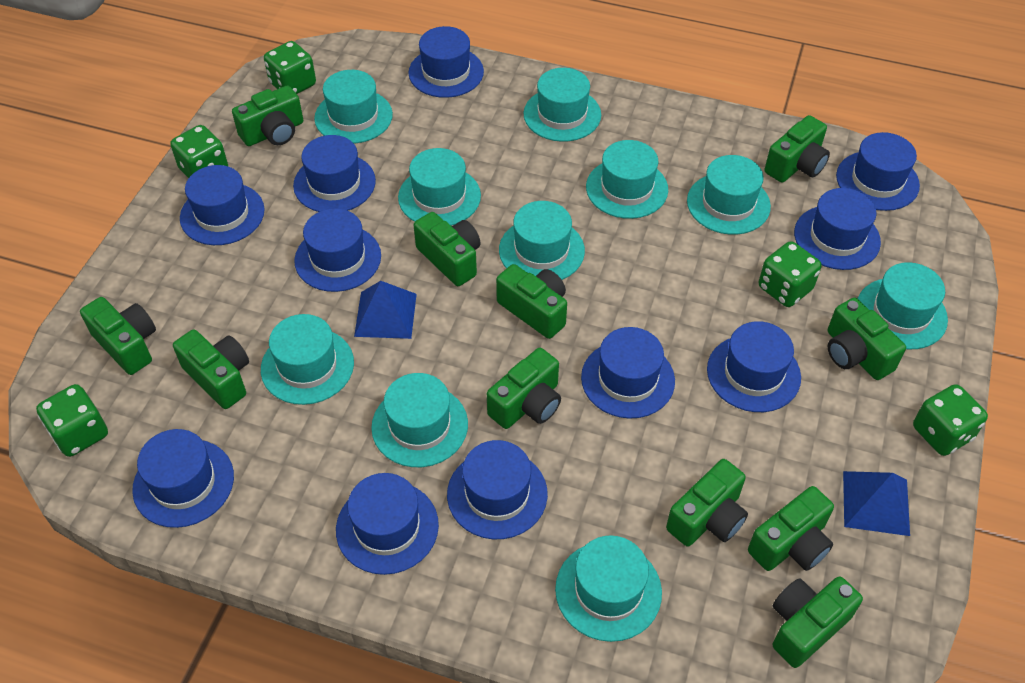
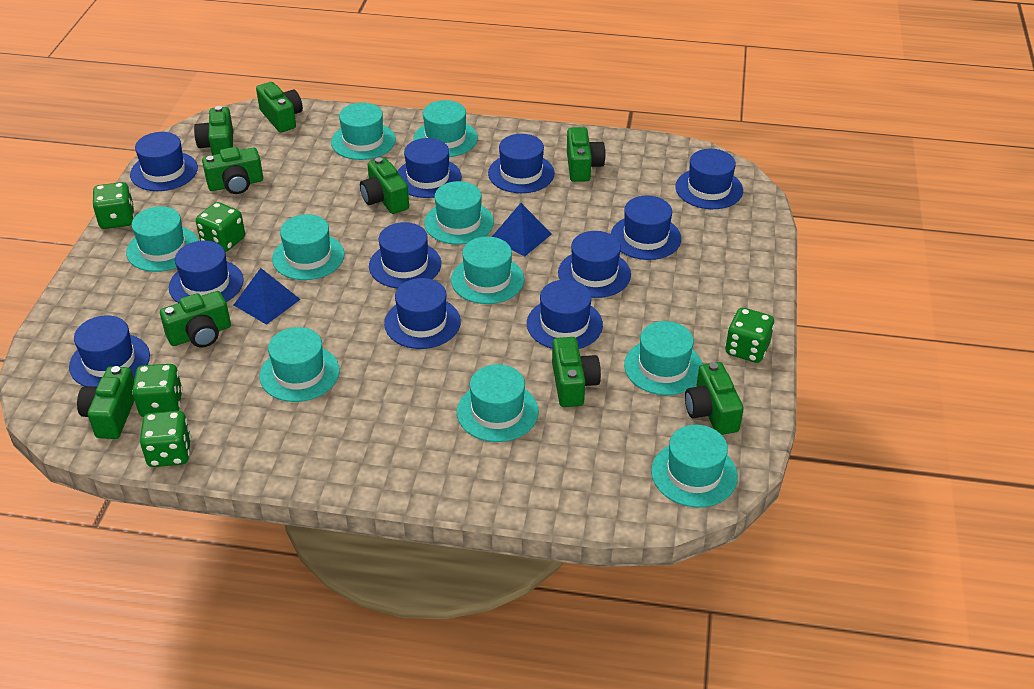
green camera: [80,297,156,375] [173,329,249,409] [232,85,303,146] [414,212,481,286] [487,348,561,429] [496,264,567,339] [666,459,748,546] [748,486,834,571] [764,115,830,183] [773,576,863,668] [828,298,906,380] = 11 -> [77,366,134,439] [160,291,231,347] [194,106,233,155] [202,147,263,194] [256,82,303,133] [360,157,409,214] [552,337,601,407] [567,127,606,182] [685,362,744,435] = 9

